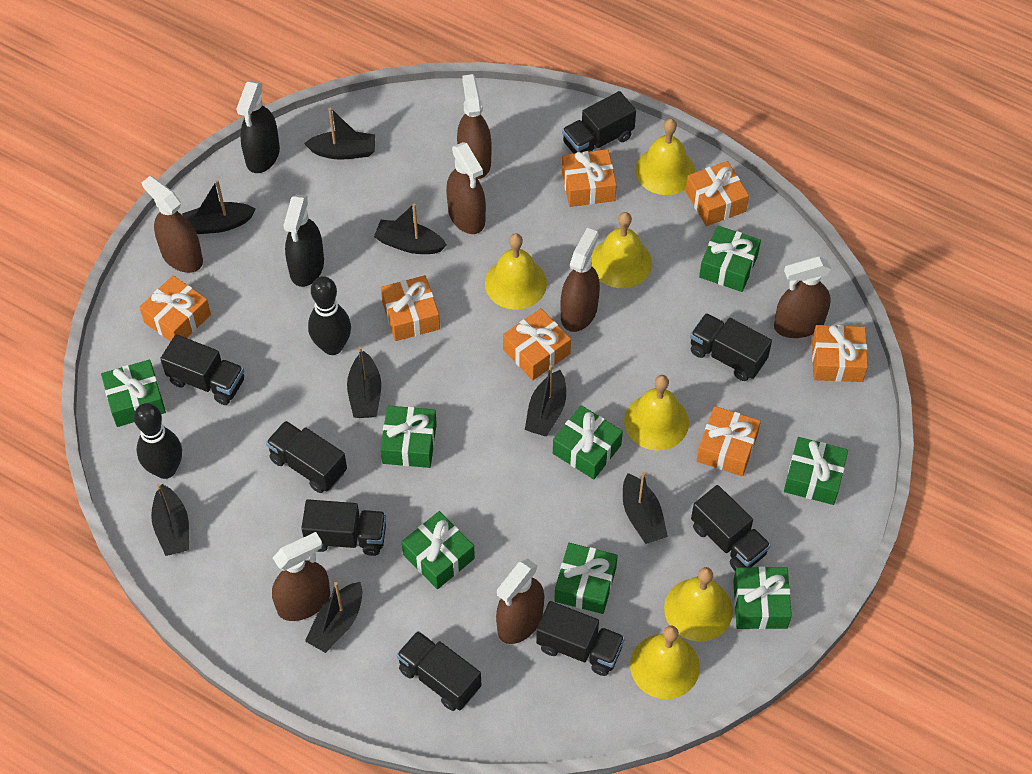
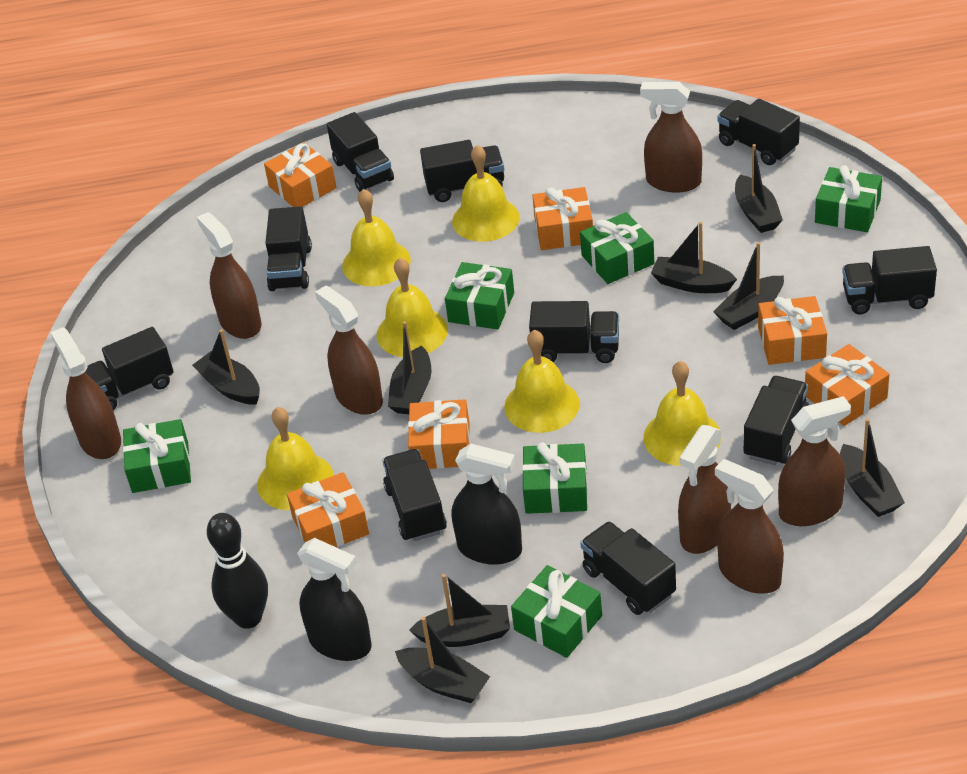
black bowling pin: [134,403,182,479] [308,276,351,355] = 2 -> [207,513,268,629] = 1
black truck: [160,334,244,405] [266,421,347,493] [301,499,386,556] [396,631,481,711] [536,601,625,676] [562,91,636,154] [690,313,772,381] [691,485,771,571] = 8 -> [85,327,174,410] [265,206,312,291] [327,112,394,192] [382,449,447,541] [420,140,504,202] [529,301,619,363] [580,521,676,615] [717,99,800,165] [743,376,809,465] [842,246,937,314] = 10
green gift: [101,360,166,427] [380,405,437,468] [402,511,475,589] [553,405,623,479] [554,543,618,614] [699,226,761,292] [733,566,792,629] [784,437,848,505] = 8 -> [123,419,191,493] [445,262,514,329] [511,565,602,658] [522,442,587,514] [580,212,654,284] [815,165,882,232] = 6
orange gift: [139,275,211,342] [381,275,440,341] [503,308,571,380] [562,149,617,207] [686,161,749,226] [696,406,761,476] [812,325,868,382] = 7 -> [264,142,337,207] [287,472,369,547] [408,399,470,469] [532,187,593,250] [758,296,827,365] [805,344,890,426] = 6

